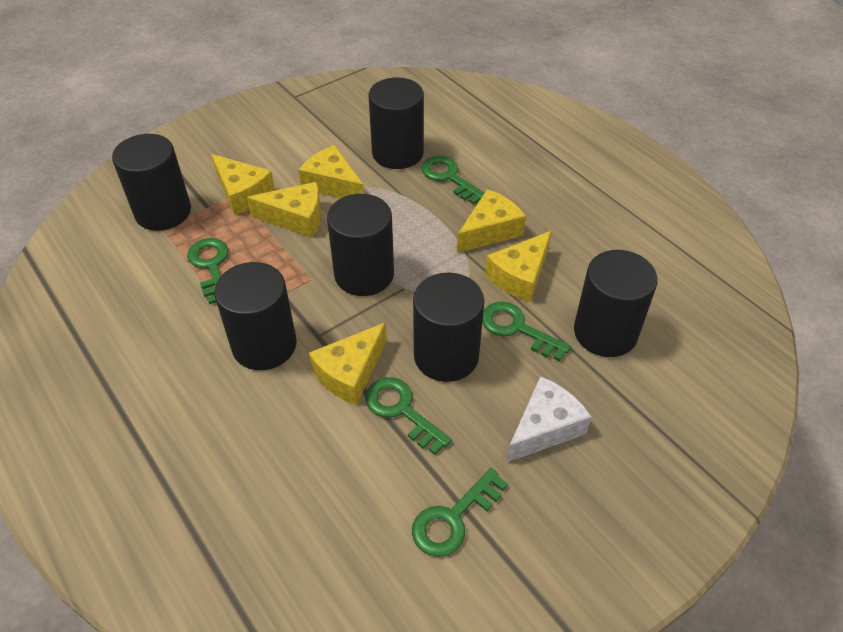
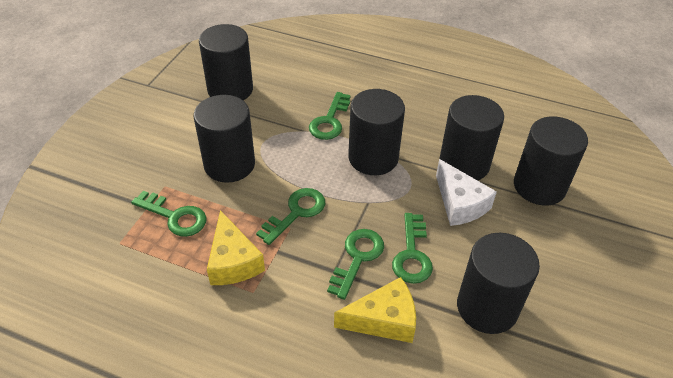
yellow cheese: [211,154,275,215] [246,182,321,237] [299,145,364,198] [309,322,387,405] [457,189,526,253] [485,231,552,302] = 6 -> [207,210,265,285] [334,277,416,343] = 2

